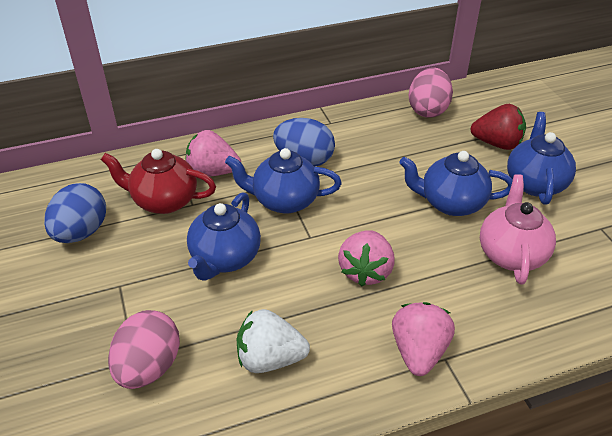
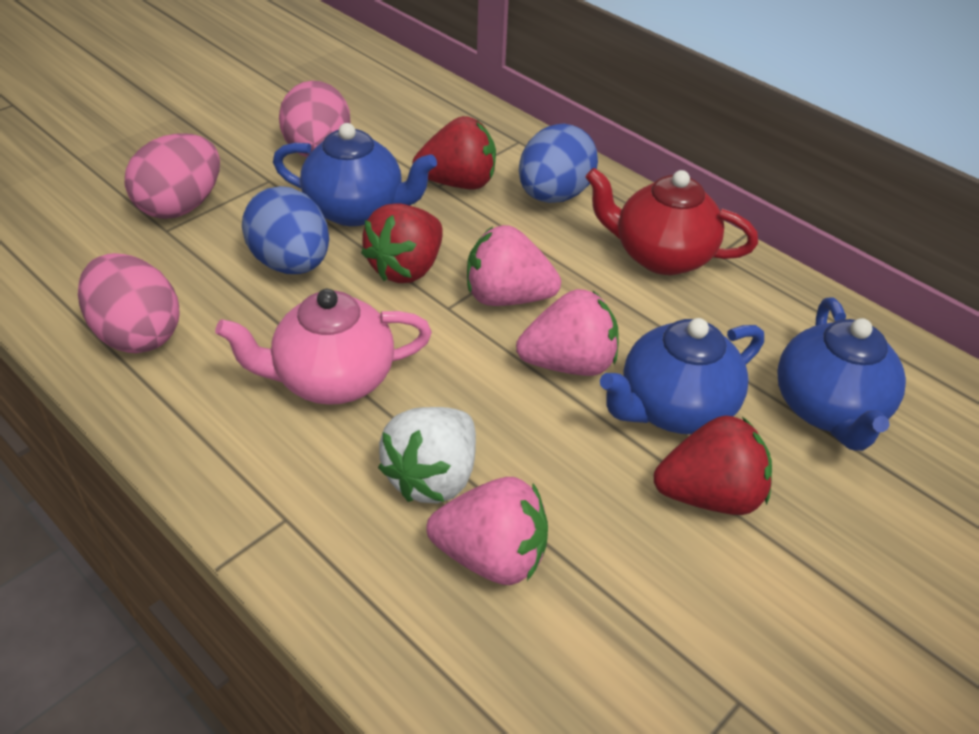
blue teapot: [187,192,261,281] [225,148,342,214] [399,151,513,216] [507,112,576,205] = 4 -> [273,123,437,226] [600,318,764,434] [777,297,906,451] = 3
pink egg: [108,310,180,389] [408,68,453,118] = 2 -> [78,253,180,353] [125,133,220,219] [279,81,350,157] = 3
red strawberry: [470,104,526,150] = 1 -> [361,203,443,283] [413,116,496,189] [654,416,772,515] = 3

